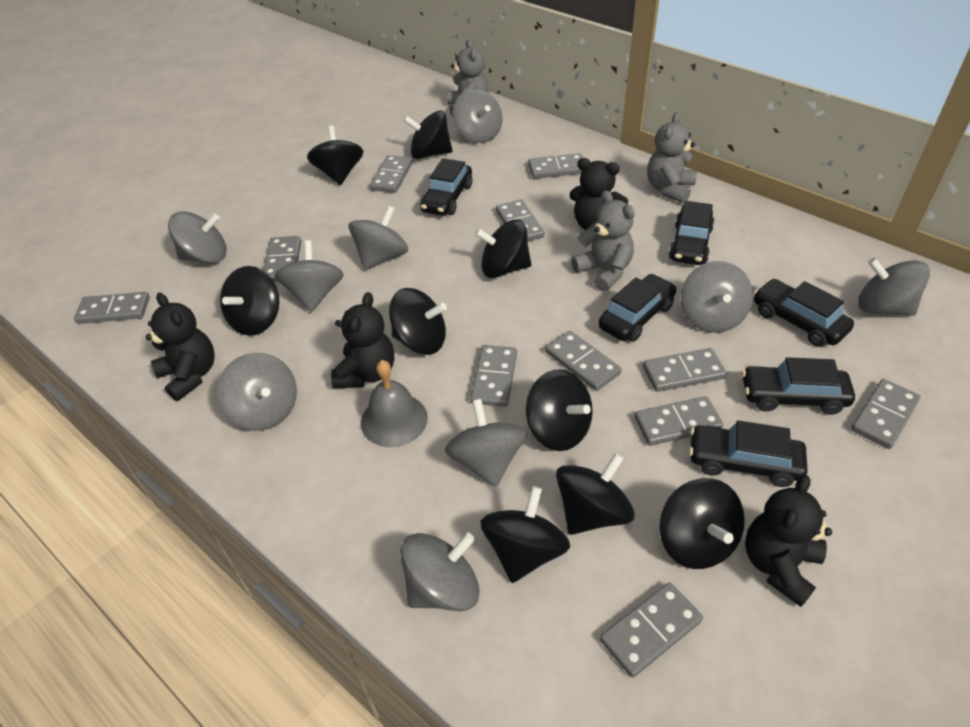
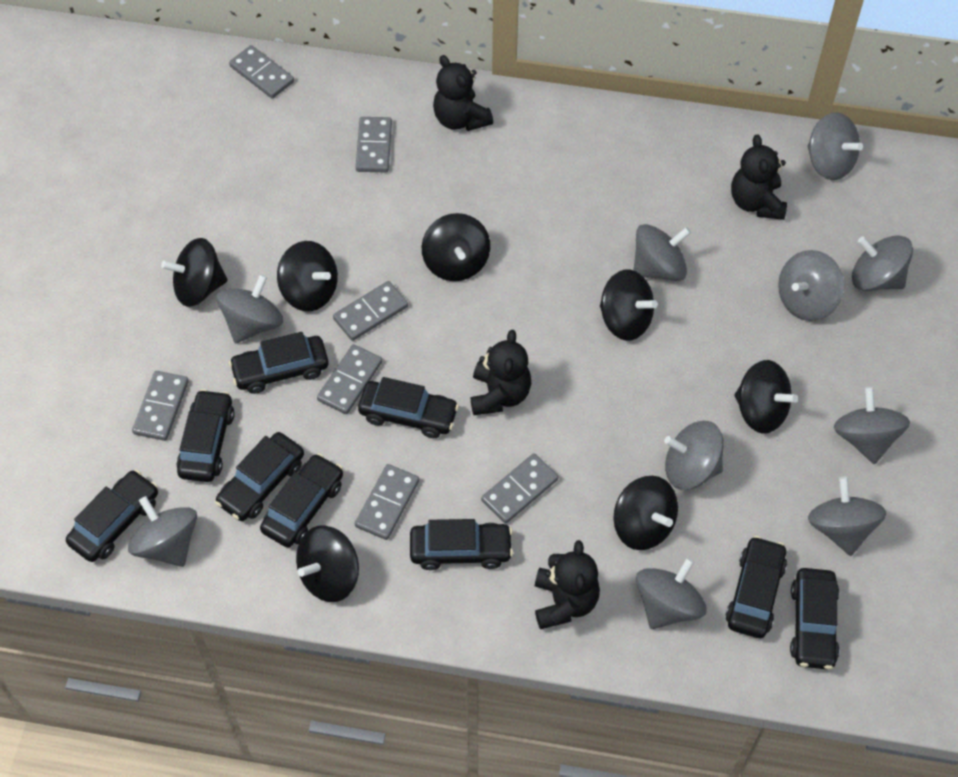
black car: [420,158,472,216] [598,274,677,342] [669,201,715,265] [689,420,808,487] [742,357,855,415] [754,279,854,347] = 6 -> [66,470,158,562] [176,389,235,482] [215,432,304,521] [229,332,329,394] [260,453,343,548] [358,377,459,438] [410,519,513,570] [726,536,787,638] [790,568,840,670] = 9
black spinning top: [220,266,279,336] [307,126,363,185] [389,288,447,355] [403,111,452,159] [475,219,531,278] [480,486,570,583] [526,369,593,451] [556,453,635,535] [659,478,745,569] = 9 -> [161,238,228,307] [277,241,338,311] [296,525,359,602] [422,213,490,281] [600,269,657,341] [613,476,678,550] [735,360,798,434] = 7
grey bell: [361,360,428,447] = 1 -> none = 0
grey domino: [74,292,150,324] [264,236,301,281] [370,155,413,193] [470,345,517,407] [496,199,544,241] [528,153,583,179] [546,331,622,391] [600,582,703,678] [635,396,723,446] [643,348,726,392] [851,379,921,449] = 11 -> [132,371,189,441] [229,45,294,98] [317,344,382,414] [333,281,408,341] [355,464,419,540] [356,117,392,172] [481,453,558,524] = 7
grey spinning top: [168,211,226,263] [217,353,297,431] [275,240,344,312] [349,206,408,270] [400,532,479,611] [445,399,527,487] [453,89,502,143] [681,261,753,333] [858,258,930,316] = 9 -> [128,496,197,567] [217,274,283,343] [633,224,691,281] [636,557,707,629] [664,421,724,490] [778,250,844,321] [807,113,863,180] [808,477,886,556] [834,387,910,464] [852,235,913,291] = 10
grey teddy bear: [447,39,489,117] [571,191,635,292] [647,112,697,203] = 3 -> none = 0

